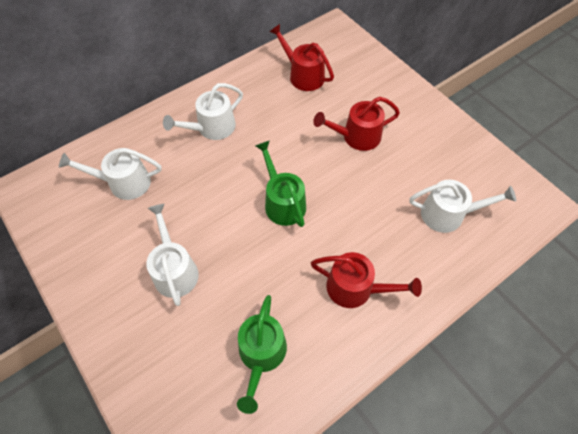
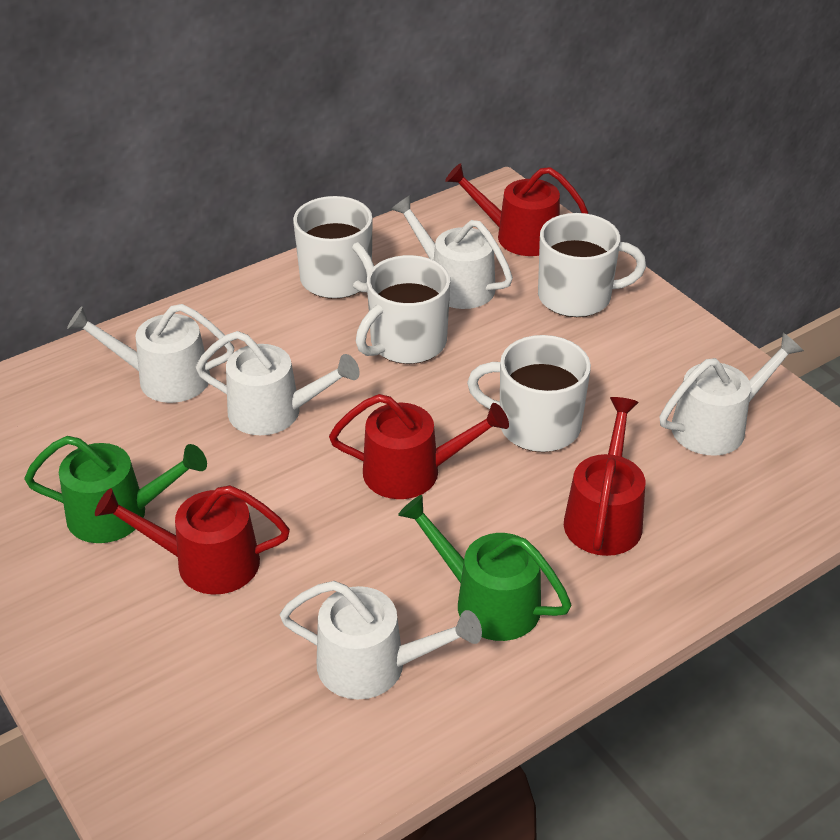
red watering can: [269,24,334,91] [311,252,422,308] [313,97,400,151] = 3 -> [95,485,290,595] [329,394,509,499] [445,163,588,256] [564,397,645,556] = 4
white mug: none = 0 -> [293,196,374,299] [356,255,450,364] [467,335,591,452] [538,213,646,317] = 4
white watering can: [59,148,162,200] [146,204,199,306] [163,83,243,140] [409,180,516,233] = 4 -> [67,304,234,403] [196,331,360,435] [280,581,482,699] [391,195,513,309] [659,333,804,455] = 5

